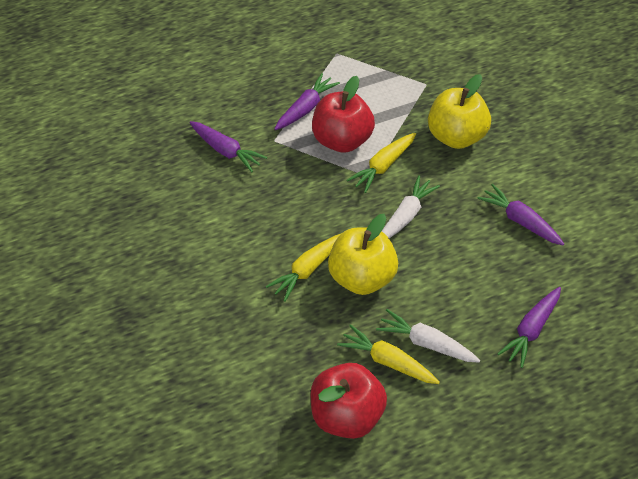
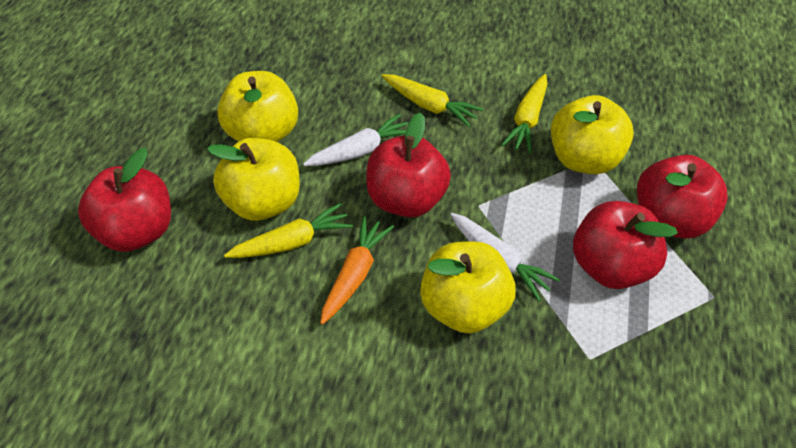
orange carrot: none = 0 -> [320,216,394,325] = 1
purple carrot: [189,121,267,172] [275,73,340,130] [477,184,564,245] [497,287,561,368] = 4 -> none = 0
red apple: [310,363,387,439] [312,76,375,153] = 2 -> [78,148,171,252] [366,113,451,218] [573,201,678,289] [637,155,728,239] = 4
yellow apple: [328,214,398,295] [428,74,491,149] = 2 -> [207,138,300,221] [217,71,298,142] [420,241,516,334] [551,95,634,174] = 4

